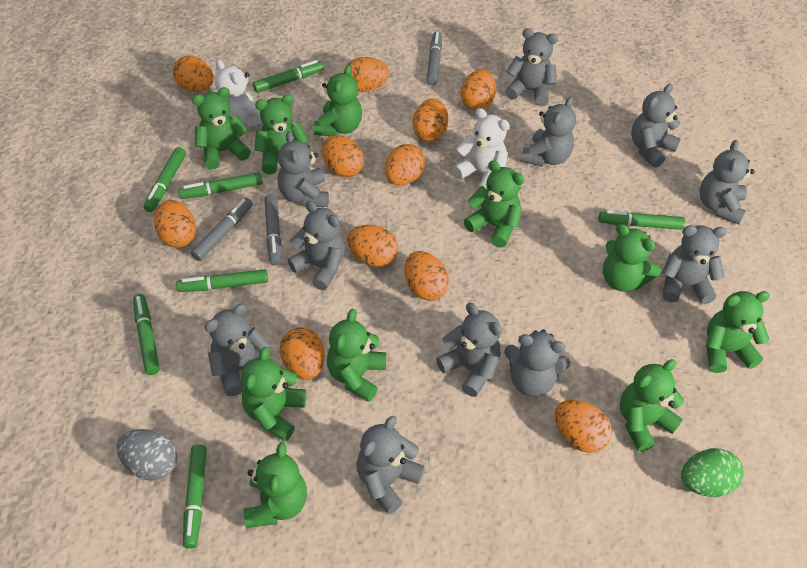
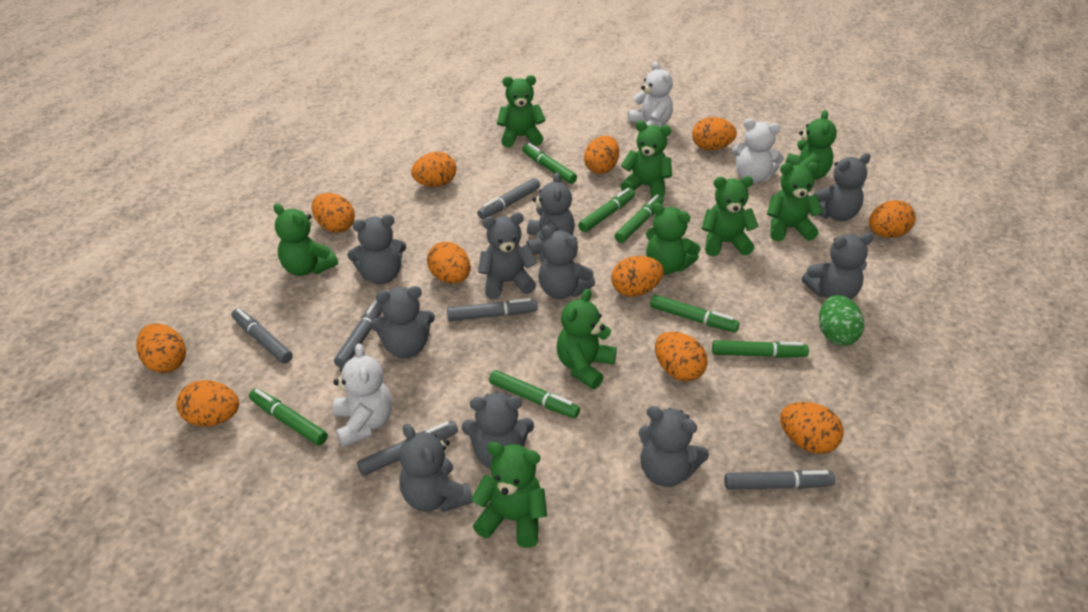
green teddy bear: [192,87,251,169] [241,347,306,441] [244,442,307,528] [254,94,309,174] [314,65,362,136] [327,309,386,402] [464,160,525,248] [603,224,661,292] [620,359,684,452] [706,291,770,373] = 10 -> [273,204,338,276] [471,442,547,548] [497,75,545,148] [557,289,617,389] [620,121,672,198] [646,203,700,274] [701,176,759,256] [767,162,823,241] [785,110,837,180] = 9
grey egg: [116,429,177,481] = 1 -> none = 0
grey marker: [191,198,253,261] [265,194,281,265] [426,32,442,85] = 3 -> [232,308,293,364] [334,299,382,368] [357,421,458,476] [447,298,538,321] [477,178,540,219] [724,470,835,489] = 6
grey teddy bear: [204,304,271,396] [278,131,329,207] [288,201,345,290] [356,416,424,514] [436,303,502,397] [504,329,571,397] [505,28,558,106] [521,97,576,167] [631,84,681,168] [662,225,727,304] [700,140,755,225] = 11 -> [347,215,406,284] [370,286,435,358] [399,424,473,512] [462,392,534,468] [478,213,537,299] [527,172,575,255] [538,226,595,299] [639,406,709,487] [802,233,874,300] [813,153,871,221] = 10
white teddy bear: [215,59,262,128] [453,108,510,189] = 2 -> [333,344,392,448] [628,61,673,132] [732,118,784,183] = 3

